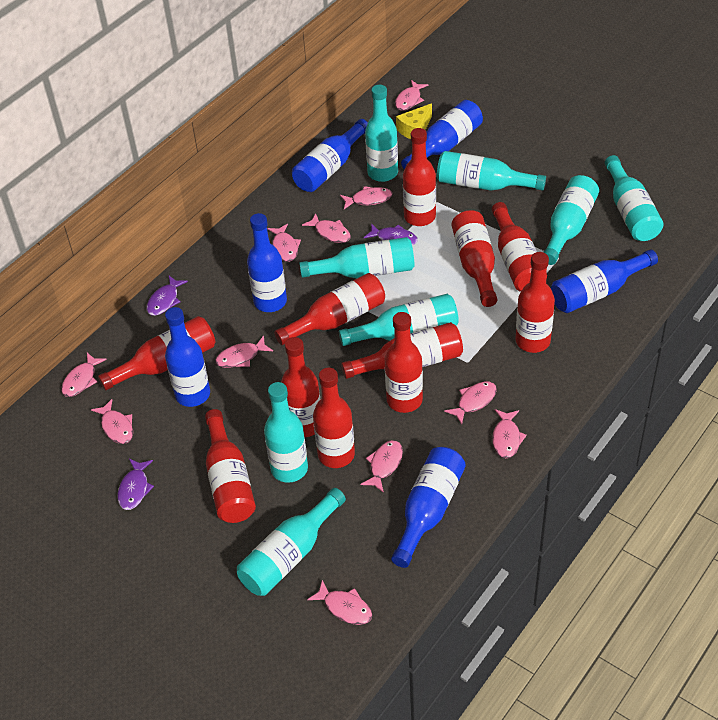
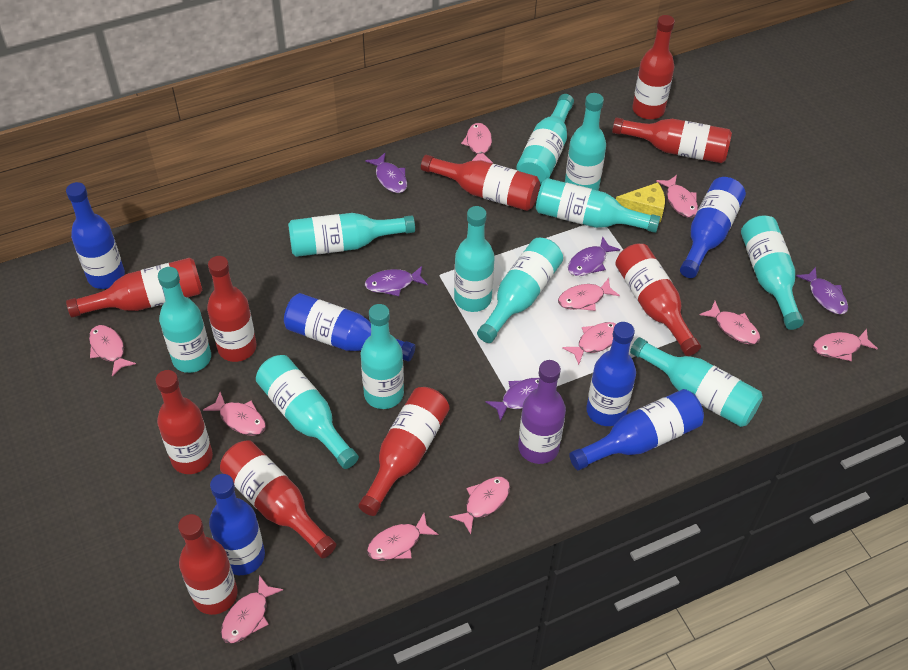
purple bottle: none = 0 -> [518,360,566,464] = 1
purple fish: [117,459,154,510] [147,276,188,316] [364,223,418,245] = 3 -> [365,153,407,193] [365,266,428,296] [486,378,539,421] [568,236,620,276] [796,267,848,314] = 5
red bottle: [98,316,215,390] [205,409,256,523] [274,273,385,345] [281,337,320,437] [313,368,355,468] [341,322,463,379] [385,312,423,413] [403,128,436,226] [452,210,497,307] [491,202,547,292] [515,252,555,353] = 11 -> [66,258,202,318] [155,370,213,474] [178,514,238,615] [207,256,257,362] [220,440,336,558] [358,387,450,516] [421,155,540,211] [612,117,732,163] [615,244,701,356] [632,15,675,120] = 10
turquoise bottle: [237,488,346,596] [264,382,308,483] [299,237,414,278] [339,294,459,346] [365,85,398,182] [437,151,546,191] [544,175,599,265] [605,155,664,241] = 8 -> [158,267,211,373] [256,355,359,469] [288,213,415,257] [361,304,404,409] [454,206,495,312] [477,238,563,343] [517,94,574,185] [536,178,660,233] [565,93,606,191] [630,337,763,427] [741,215,804,330] = 11

